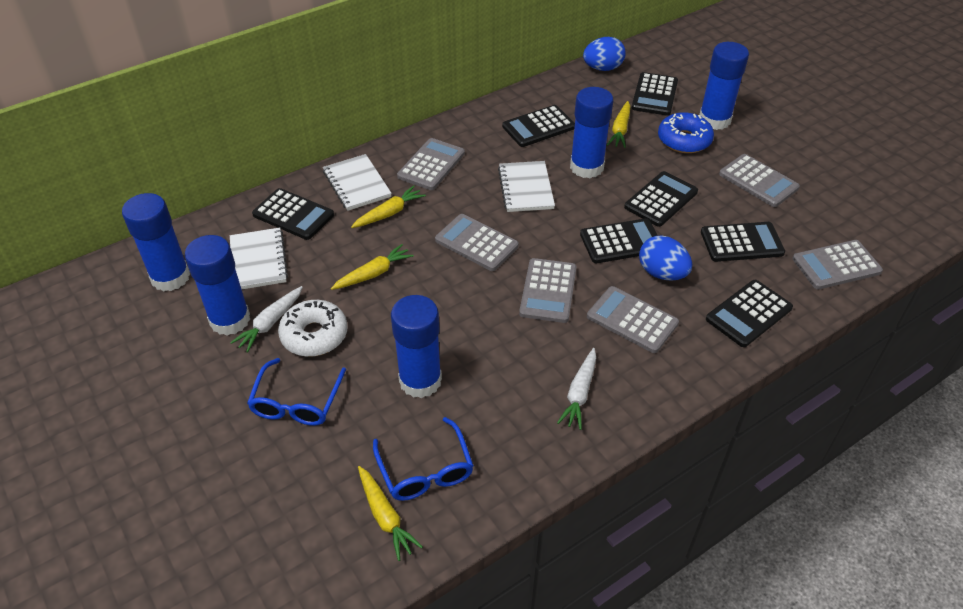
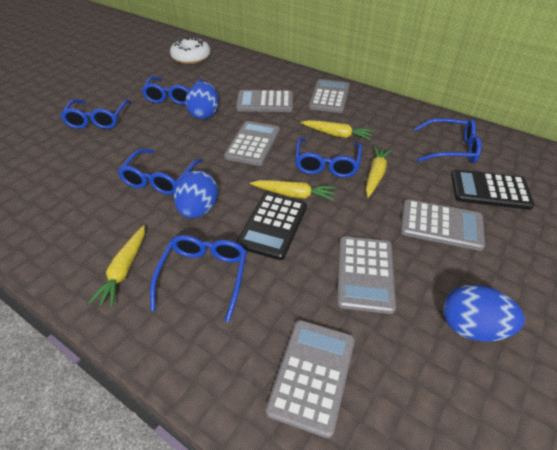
black calculator: [252,188,334,240] [502,105,575,147] [580,218,658,263] [624,171,698,227] [631,72,678,116] [701,222,785,262] [706,280,793,347] = 7 -> [236,193,307,260] [451,169,535,210] = 2
blue donut: [658,112,714,153] = 1 -> none = 0
blue egg: [583,37,626,71] [639,235,692,281] = 2 -> [174,170,218,218] [185,82,219,119] [443,285,525,342] = 3
blue glasses: [247,358,346,426] [373,417,474,501] = 2 -> [60,99,131,129] [118,149,203,195] [141,76,203,105] [150,235,247,322] [295,137,362,177] [414,118,482,163] = 6
blue glue stick: [122,193,190,291] [185,235,250,335] [391,295,442,398] [570,87,614,178] [699,42,749,130] = 5 -> none = 0
white carrot: [230,286,303,353] [557,348,596,430] = 2 -> none = 0
white notebook: [230,228,288,289] [323,154,392,211] [498,161,555,212] = 3 -> none = 0

